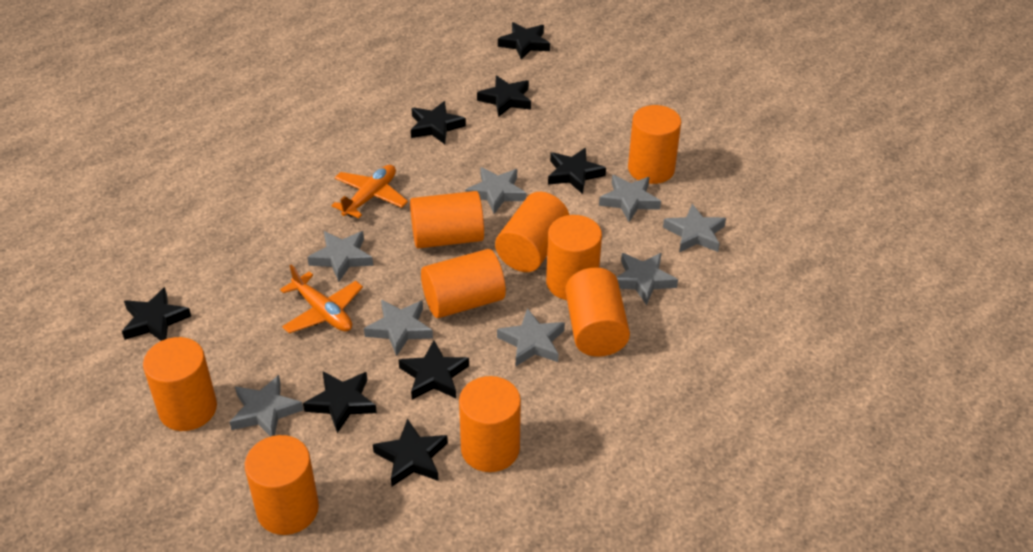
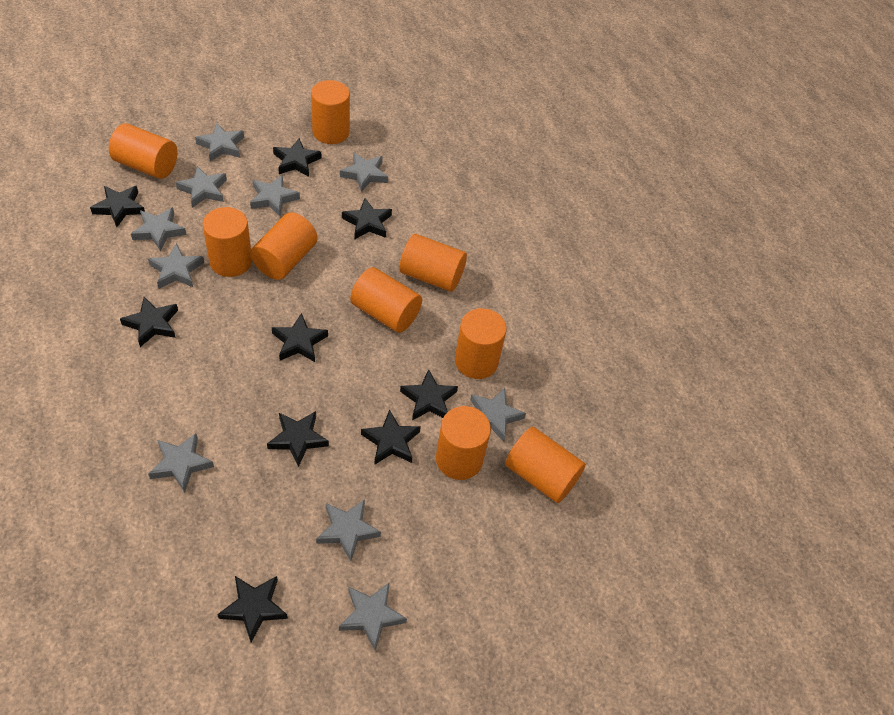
black star: [122,287,191,341] [303,371,377,433] [373,419,448,486] [399,340,469,399] [411,101,466,144] [477,75,531,117] [498,22,550,60] [548,148,606,194] = 8 -> [90,186,145,227] [120,297,178,347] [217,576,288,643] [267,411,329,467] [272,313,328,362] [273,138,321,177] [342,198,392,239] [361,409,421,465] [400,369,458,420] = 9
grey star: [230,375,303,437] [307,231,373,282] [364,300,433,356] [465,167,526,214] [497,308,565,366] [599,175,661,222] [616,253,678,305] [663,204,726,252] = 8 -> [131,207,186,251] [148,243,204,289] [148,433,214,492] [175,166,227,208] [195,123,244,162] [250,175,300,216] [316,499,381,561] [339,582,407,651] [340,152,388,192] [470,388,526,442] = 10
orange plane: [280,265,363,333] [331,165,408,218] = 2 -> none = 0

